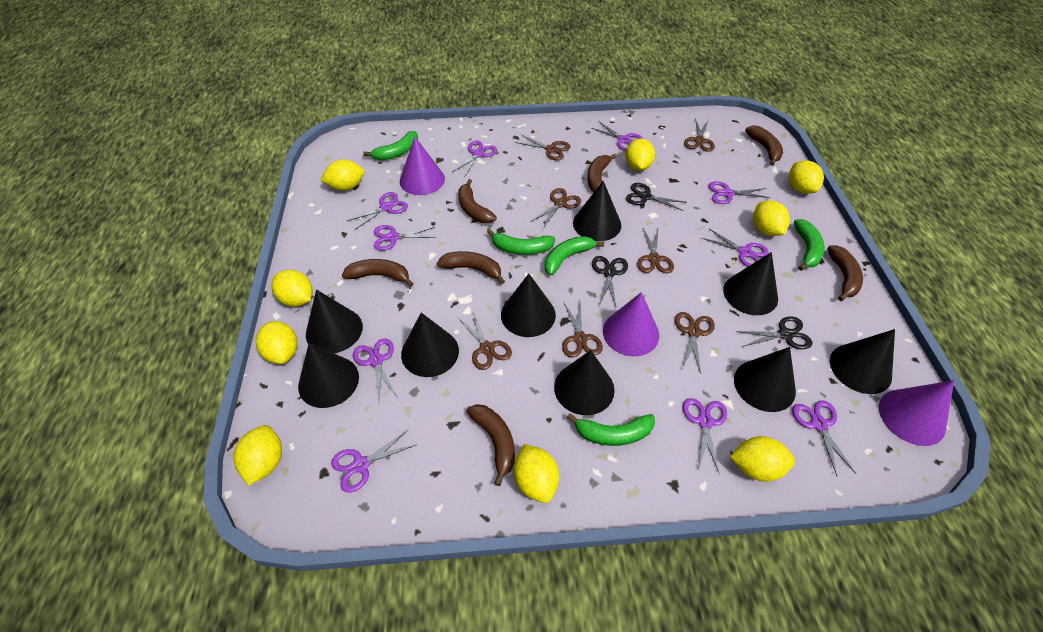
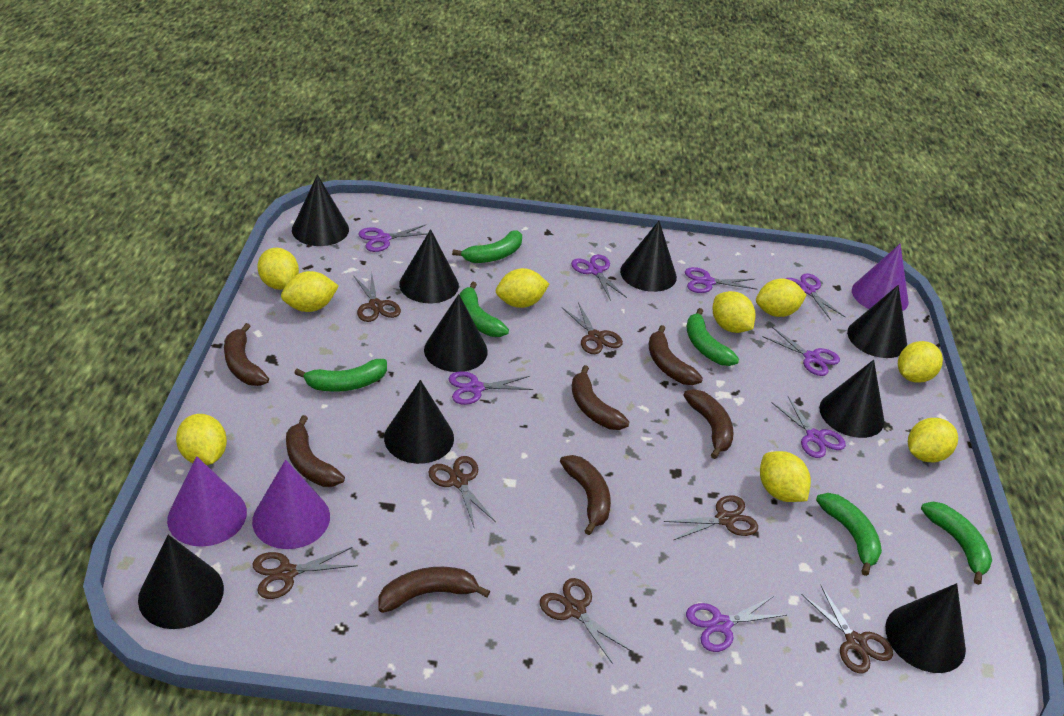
black scissors: [592,256,628,306] [626,183,685,211] [736,316,812,349] = 3 -> none = 0
green banana: [363,131,418,160] [487,229,555,255] [545,236,604,275] [567,413,655,446] [794,219,825,271] = 5 -> [294,359,387,392] [452,230,522,263] [460,282,509,337] [687,308,739,366] [816,493,882,576] [921,502,992,585] = 6
purple scissors: [331,429,416,493] [347,192,408,229] [353,338,398,402] [374,225,436,251] [452,141,497,177] [591,122,643,151] [683,398,727,474] [702,229,769,267] [708,182,770,204] [792,400,856,476] = 10 -> [358,225,428,252] [449,371,534,405] [571,254,627,301] [685,267,758,293] [686,596,787,652] [762,327,840,376] [771,397,846,458] [785,273,845,320] = 8

